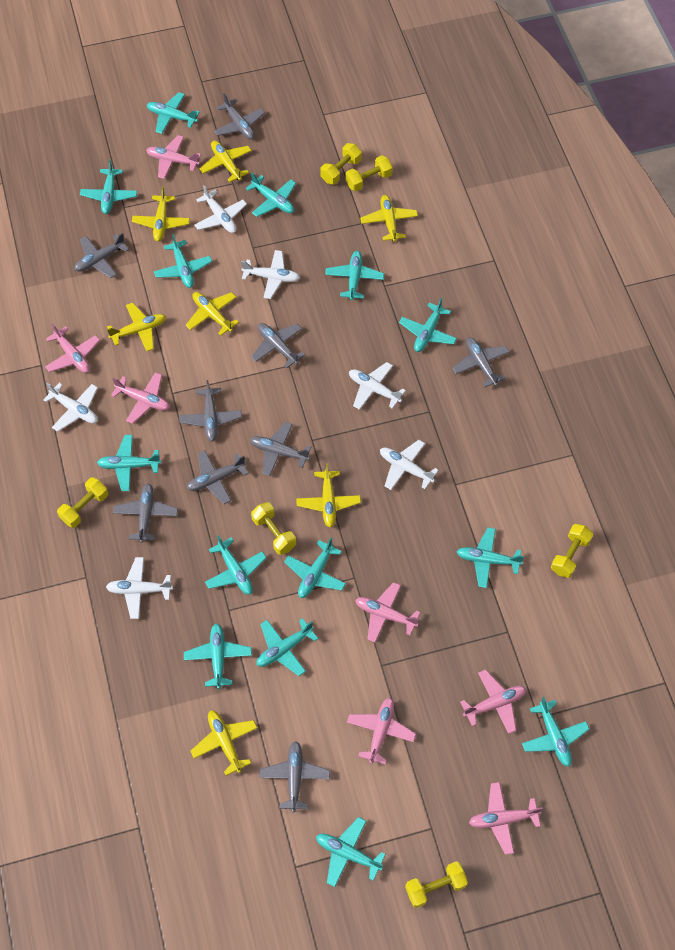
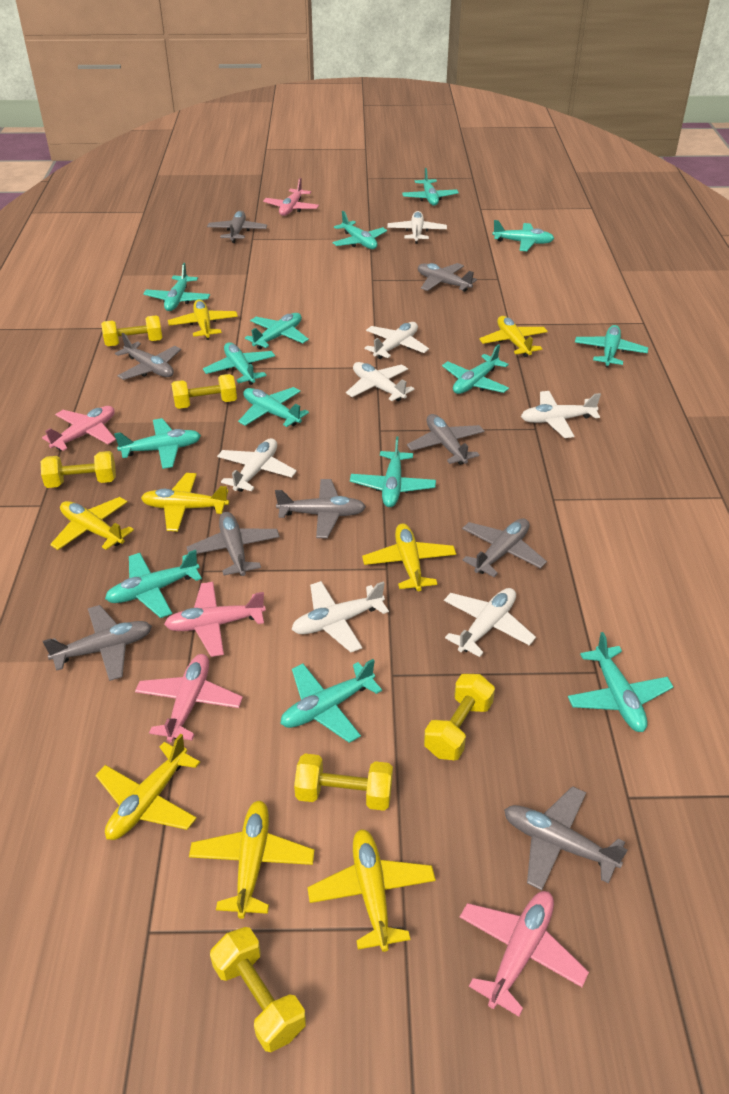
pink plane: [45,324,100,373] [111,372,170,424] [146,135,201,179] [347,697,416,764] [355,582,420,642] [460,669,526,734] [469,782,543,855] = 7 -> [42,406,116,451] [135,654,243,743] [164,582,266,657] [263,178,319,216] [460,891,589,1017] = 5
white plane: [43,383,98,432] [106,557,173,619] [194,185,247,233] [241,250,300,299] [349,362,406,410] [380,440,439,490] = 6 -> [217,438,297,492] [291,581,389,652] [346,362,414,401] [365,322,429,359] [387,211,447,244] [444,588,536,657] [521,391,601,438] = 7
yellow plane: [107,303,166,351] [132,187,190,242] [186,292,239,336] [191,710,257,776] [199,141,252,183] [296,463,361,528] [360,195,418,242] = 7 -> [50,497,134,550] [95,734,200,840] [141,473,229,531] [168,299,238,340] [189,801,315,919] [307,829,436,952] [362,523,456,591] [479,316,548,357] = 8

